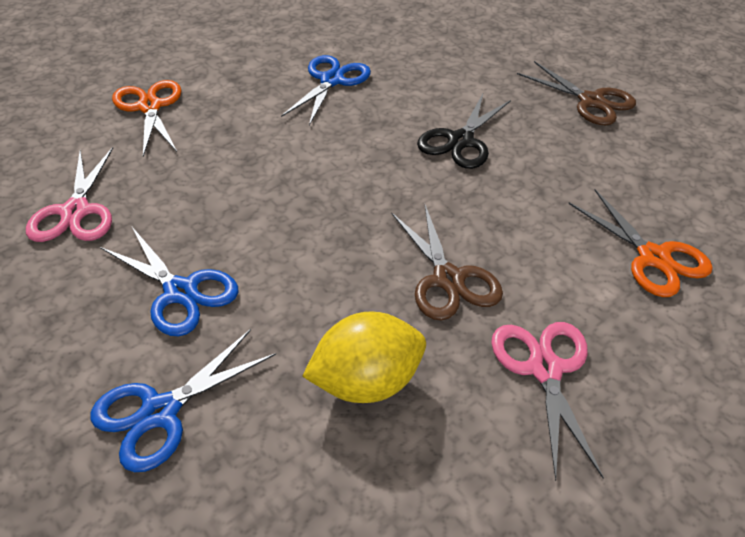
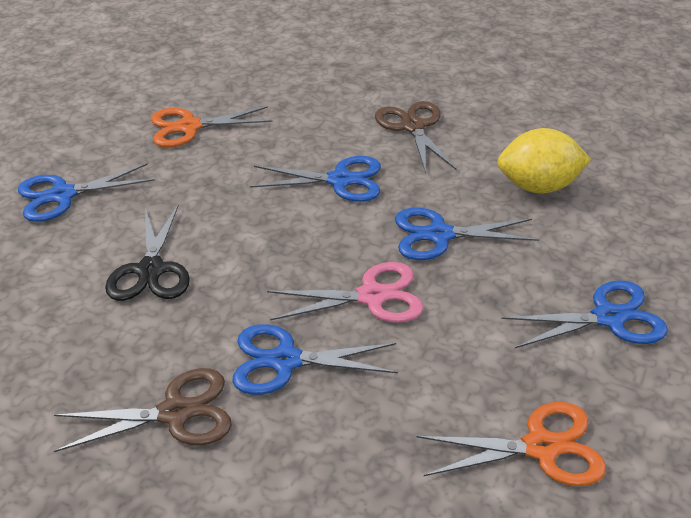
blue scissors: [90,329,276,472] [100,227,238,336] [281,55,371,125] = 3 -> [18,163,155,222] [232,324,398,395] [250,156,381,202] [395,207,539,260] [501,280,667,348] = 5
pink scissors: [26,147,113,242] [491,322,604,481] = 2 -> [267,262,424,323] = 1

